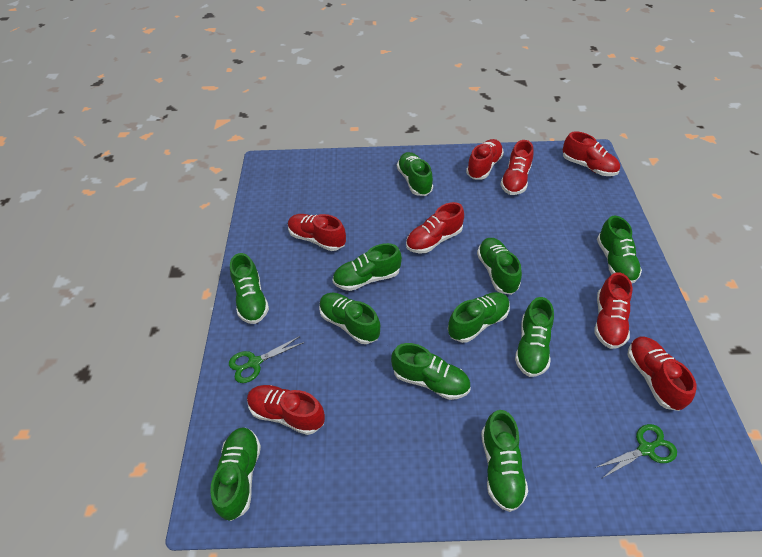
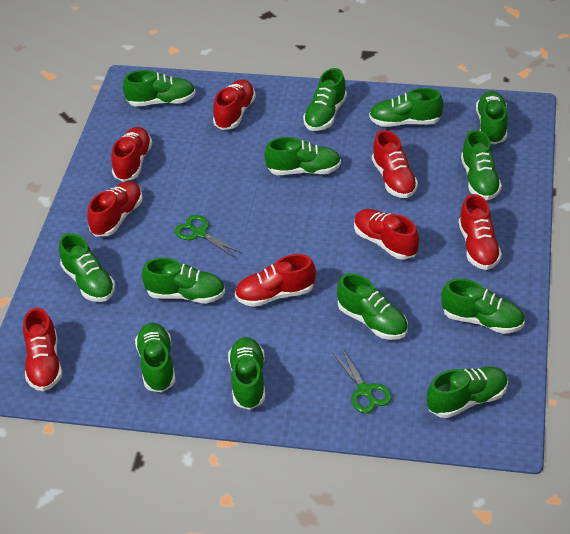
green shoe: [210,427,261,521] [230,253,269,324] [319,293,380,344] [333,243,402,291] [391,343,470,400] [397,152,433,196] [448,292,510,343] [477,238,522,295] [481,410,528,512] [515,297,554,377] [597,216,642,283] = 11 -> [59,233,115,302] [123,70,196,107] [135,323,176,393] [142,258,225,304] [228,337,265,410] [264,137,341,175] [303,68,347,131] [337,273,408,340] [369,88,443,127] [427,366,508,418] [441,279,525,334] [461,130,502,200] [476,91,508,144] = 13

